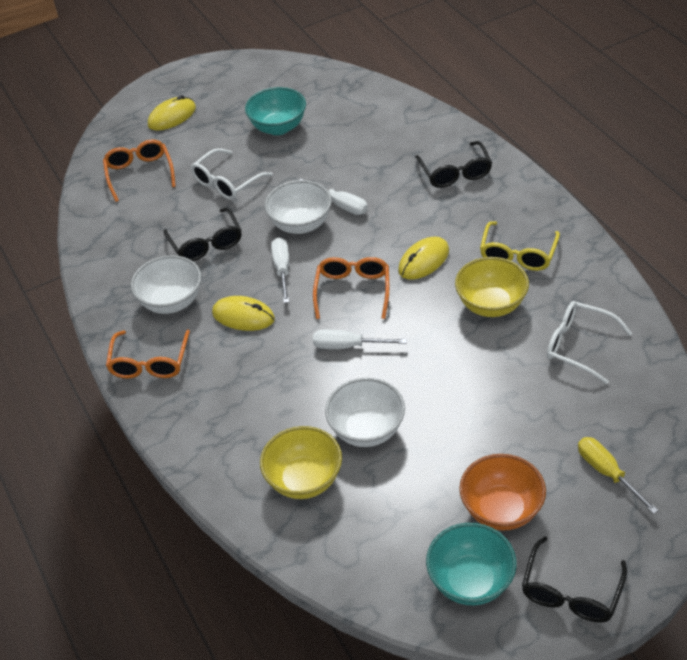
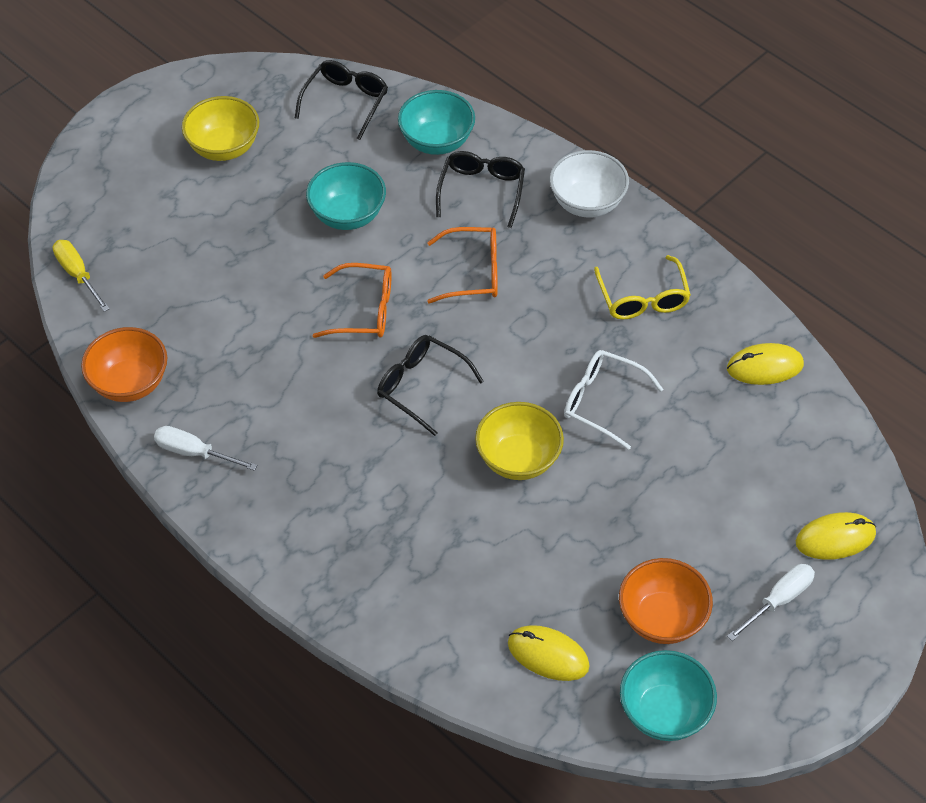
orange bowl: [459,454,546,531] = 1 -> [81,327,167,402] [619,558,713,644] = 2
orange glasses: [103,139,176,202] [106,329,190,379] [313,257,389,319] = 3 -> [313,263,392,338] [427,227,498,303] = 2
turquoise bowl: [245,87,306,135] [426,523,517,605] = 2 -> [306,162,386,230] [398,90,475,155] [620,650,717,741] = 3
white bowl: [131,255,201,314] [265,180,332,234] [325,378,405,447] = 3 -> [549,150,629,217] = 1
white glasses: [191,148,273,200] [547,301,632,384] = 2 -> [564,350,663,450] = 1
white screwdriver: [271,237,289,303] [300,179,368,215] [313,329,407,349] = 3 -> [154,426,257,471] [727,564,815,641] = 2

